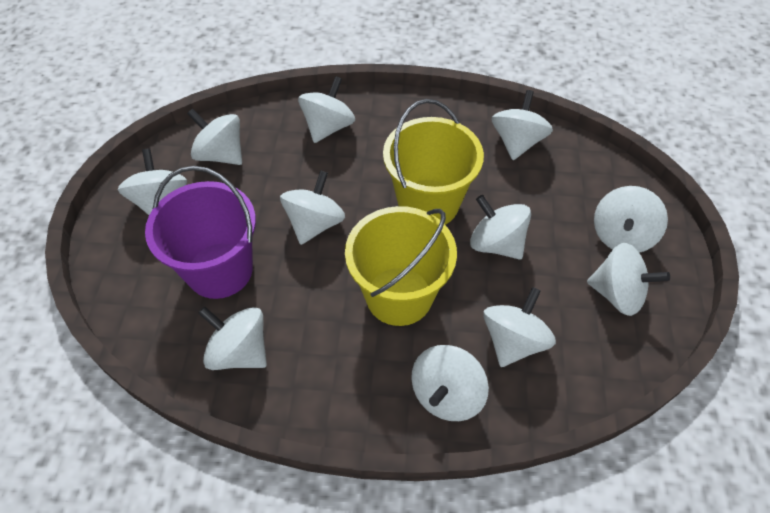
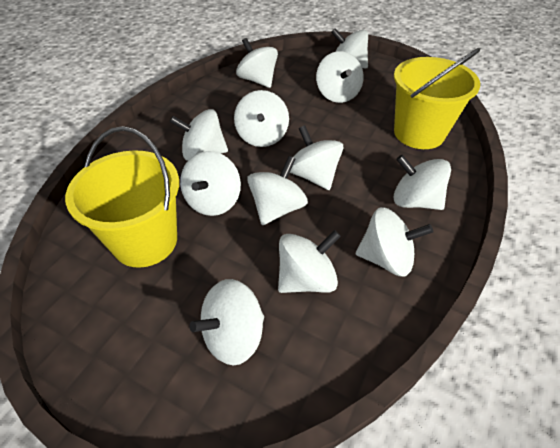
purple bucket: [145,166,256,299] = 1 -> none = 0
white spinning top: [118,148,187,215] [187,108,242,165] [198,306,267,370] [280,170,345,245] [298,76,355,143] [411,345,489,421] [470,195,531,260] [483,287,556,367] [491,90,553,160] [587,243,670,316] [594,186,668,253] = 11 -> [170,109,228,161] [180,151,241,216] [189,279,264,365] [234,90,289,147] [236,38,278,88] [247,156,308,225] [278,230,341,293] [290,125,343,190] [316,51,364,103] [331,28,368,68] [356,207,433,277] [393,155,451,210] = 12

